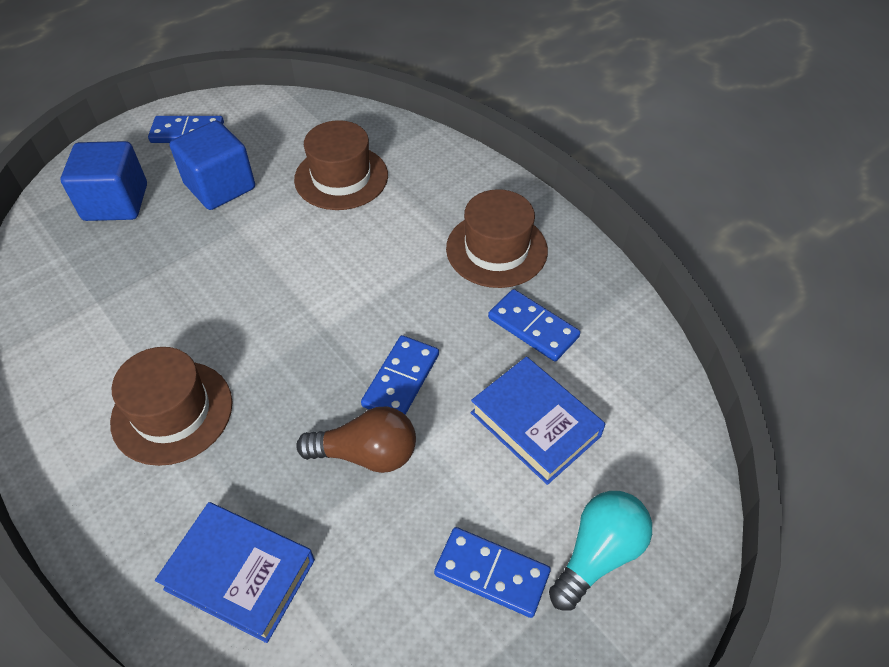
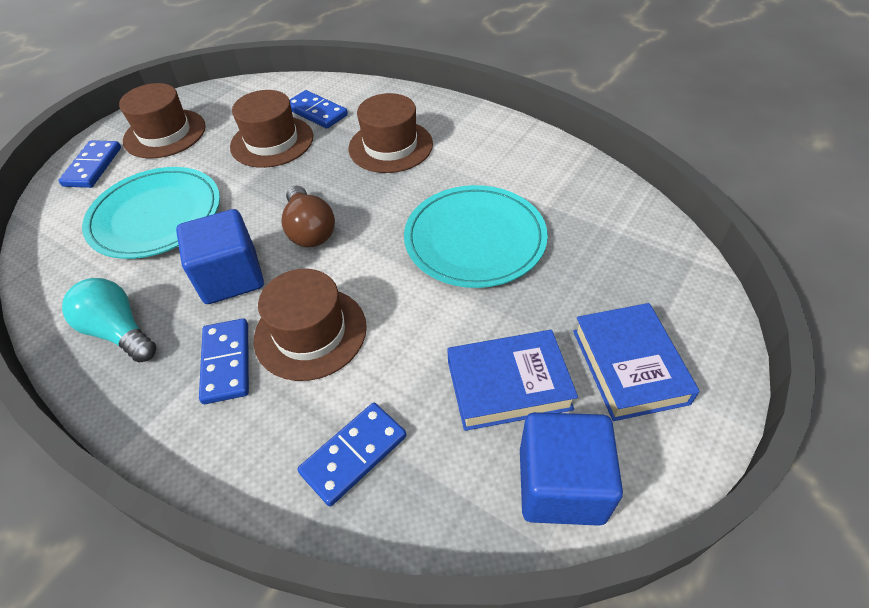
brown hat: [110,347,232,466] [294,120,388,210] [446,189,548,288] = 3 -> [119,83,206,158] [230,90,313,168] [254,269,367,381] [349,93,433,173] = 4
turquoise plate: none = 0 -> [82,167,220,259] [404,185,548,288] = 2

